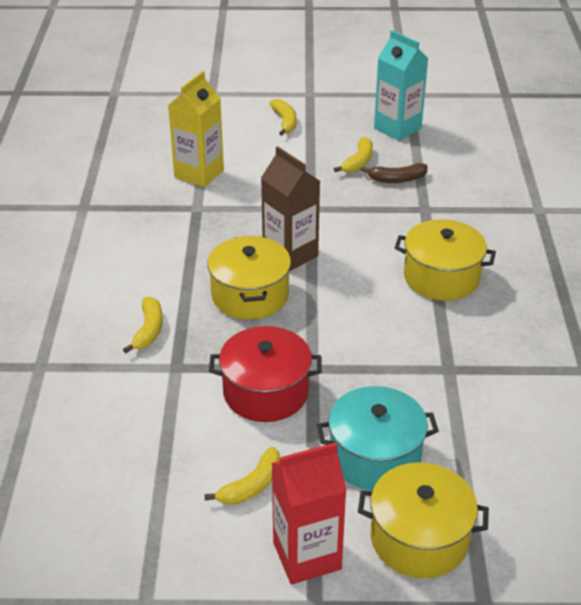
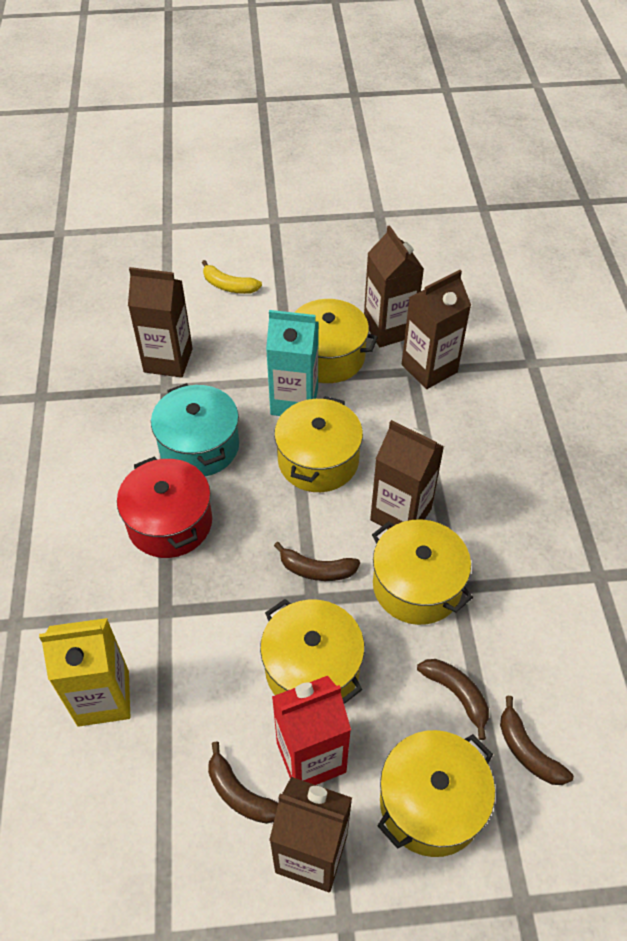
brown banana: [361,163,428,183] = 1 -> [208,742,278,824] [274,542,360,581] [417,659,489,740] [500,696,574,785] = 4
brown carton: [261,147,320,271] = 1 -> [128,267,193,378] [269,777,352,892] [364,225,424,347] [370,420,444,529] [402,270,471,389] = 5
yellow banana: [123,297,163,353] [204,447,280,505] [269,99,297,136] [334,137,373,173] = 4 -> [202,260,262,294] = 1
yellow pot: [207,236,291,320] [358,462,489,578] [395,219,496,301] = 3 -> [260,599,365,704] [274,396,363,492] [294,299,378,383] [372,519,473,625] [378,730,495,857] = 5

